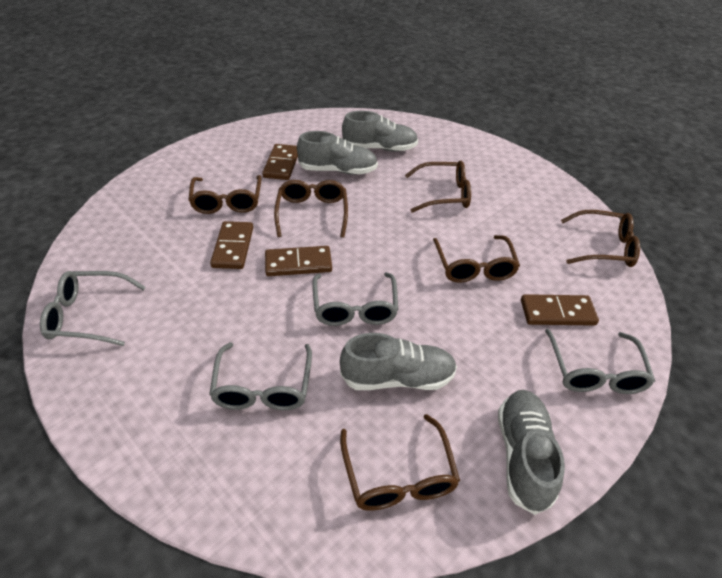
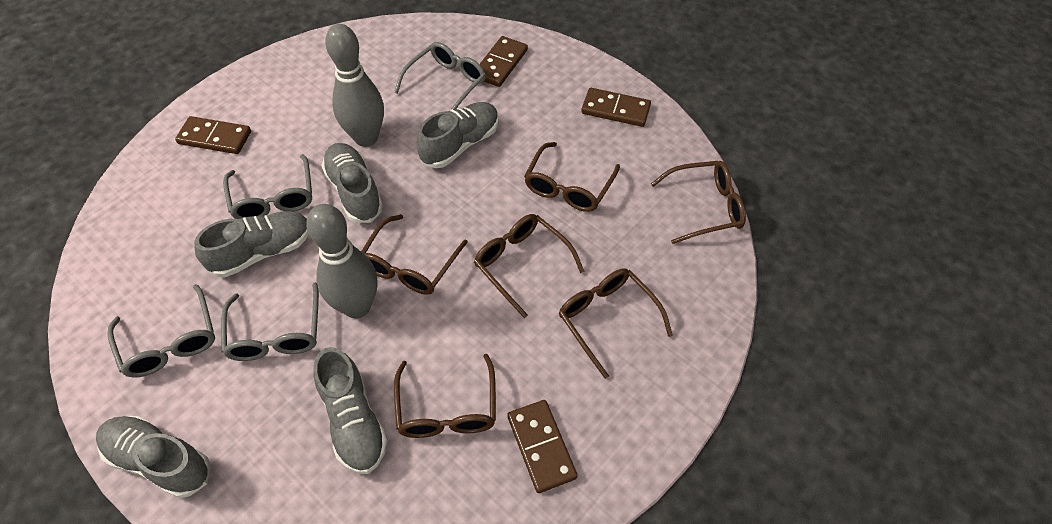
grey bowling pin: none = 0 -> [306,204,377,318] [325,24,384,147] = 2
grey shoe: [297,131,378,175] [340,333,457,390] [342,111,418,152] [498,390,565,515] = 4 -> [96,416,211,498] [194,211,309,277] [314,347,388,474] [321,143,383,223] [417,102,499,168] = 5

